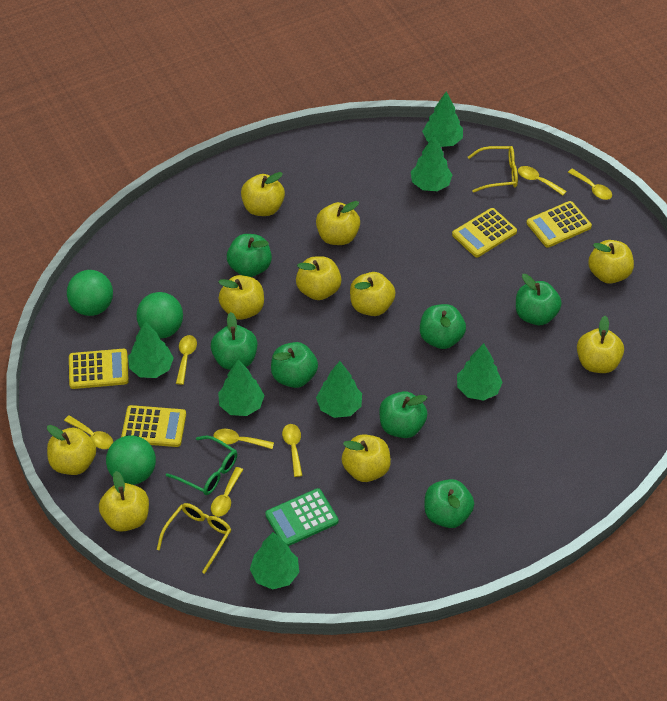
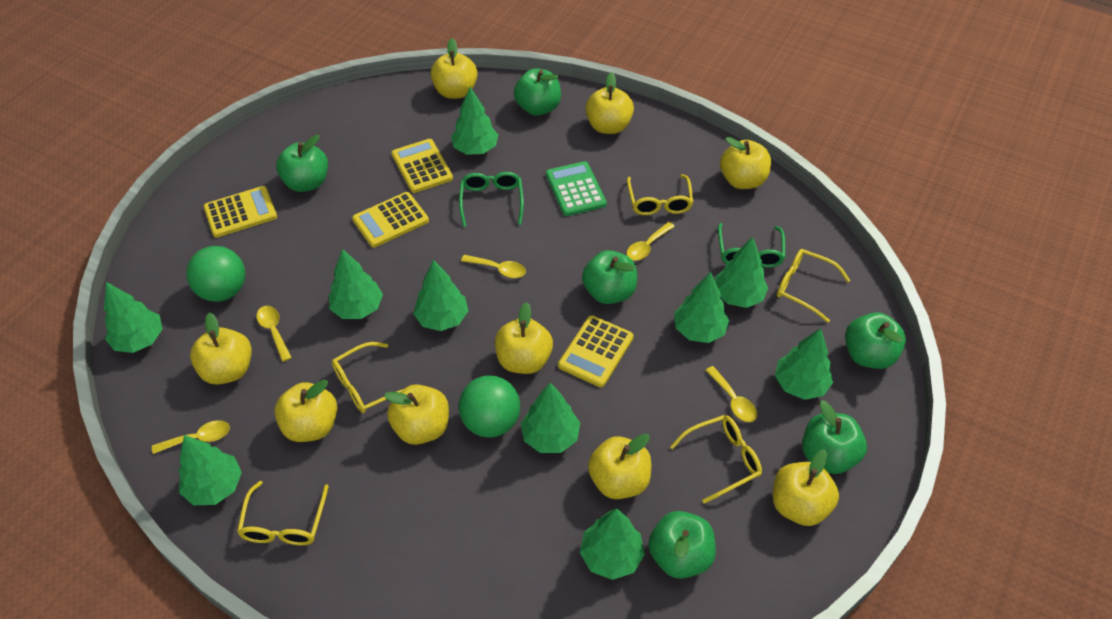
green apple: [211,312,258,370] [227,234,272,277] [271,342,318,388] [379,391,428,438] [420,304,466,349] [425,479,474,528] [516,274,562,325] = 7 -> [276,135,328,192] [514,69,561,116] [582,250,637,304] [648,511,716,579] [802,400,867,474] [845,312,906,369] = 6
green ball: [67,270,113,316] [106,435,156,485] [136,292,183,339] = 3 -> [186,246,245,302] [459,375,520,438] = 2
green glasses: [166,436,237,495] = 1 -> [459,172,524,227] [718,223,785,268] = 2
green tree: [128,322,174,378] [218,359,265,416] [250,532,299,590] [316,361,362,418] [411,136,452,191] [422,91,463,147] [457,343,503,401] = 7 -> [104,282,163,353] [178,435,242,505] [329,249,383,319] [413,260,468,331] [451,87,498,155] [521,383,580,453] [580,508,645,580] [674,272,729,343] [715,237,768,308] [775,328,833,400] = 10
yellow apple: [47,425,96,475] [99,471,149,532] [218,275,264,320] [241,172,285,216] [296,256,342,300] [316,201,360,245] [342,434,391,482] [350,272,396,316] [577,316,624,373] [588,240,634,284] = 10 -> [190,312,252,385] [274,380,338,442] [384,384,449,445] [431,38,478,99] [495,302,553,374] [585,72,634,134] [588,434,651,499] [720,137,771,189] [773,450,839,526] = 9
yellow glasses: [157,503,231,574] [468,146,518,193] = 2 -> [237,481,329,545] [332,342,403,413] [627,174,693,215] [670,415,762,504] [777,249,850,323] = 5
yellow spoon: [64,415,113,449] [176,335,197,385] [211,467,243,517] [214,429,274,449] [282,424,303,477] [518,166,567,196] [568,169,612,200] = 7 -> [152,420,230,454] [256,305,292,362] [461,255,526,278] [627,222,675,261] [705,366,757,422] = 5

